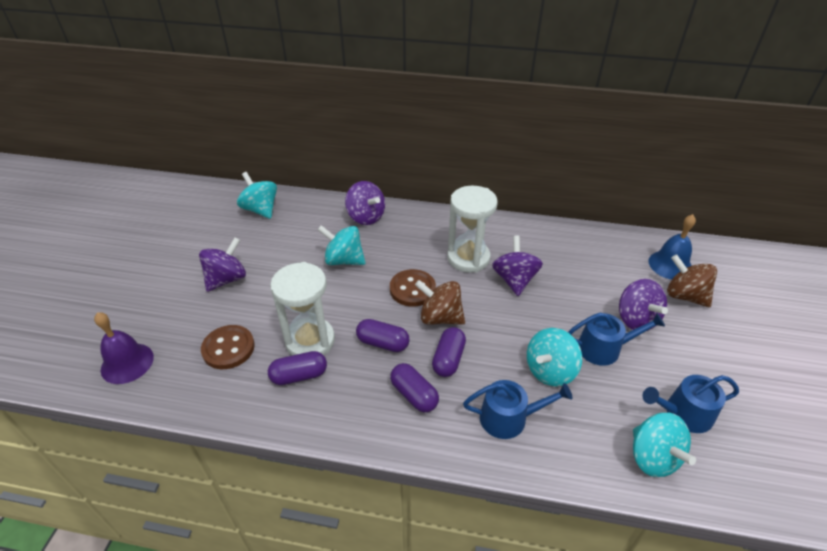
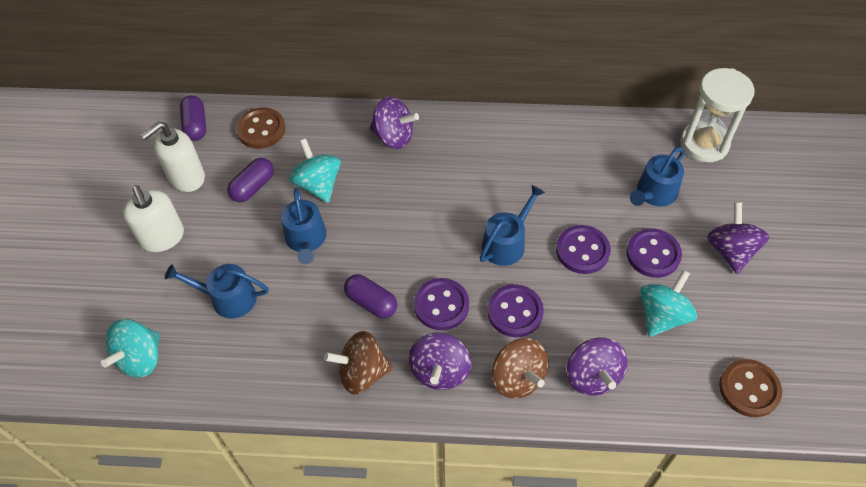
blue bell: [648,214,696,280] = 1 -> none = 0
blue watering can: [463,380,573,439] [568,313,665,366] [642,375,739,433] = 3 -> [165,264,269,318] [281,188,327,264] [480,185,545,266] [630,147,684,206] = 4
purple bell: [94,312,154,384] = 1 -> none = 0
purple button: none = 0 -> [414,278,469,330] [487,284,544,337] [556,225,611,274] [626,228,682,278] = 4
purple capsule: [268,351,327,385] [356,319,410,352] [390,363,439,412] [432,327,466,377] = 4 -> [180,95,206,141] [227,158,274,202] [344,274,398,318] = 3
turquoise spinning top: [237,172,277,219] [317,225,366,265] [527,328,582,387] [633,413,696,477] = 4 -> [101,319,160,377] [289,139,341,203] [640,270,697,337] = 3
white hourglass: [270,262,335,355] [447,186,498,273] = 2 -> [680,68,755,162] = 1
white soap dispenser: none = 0 -> [123,185,184,252] [141,122,205,192] = 2

